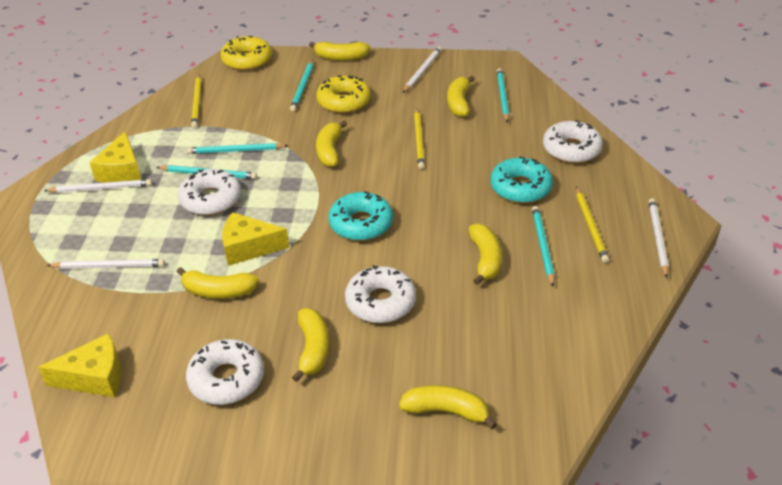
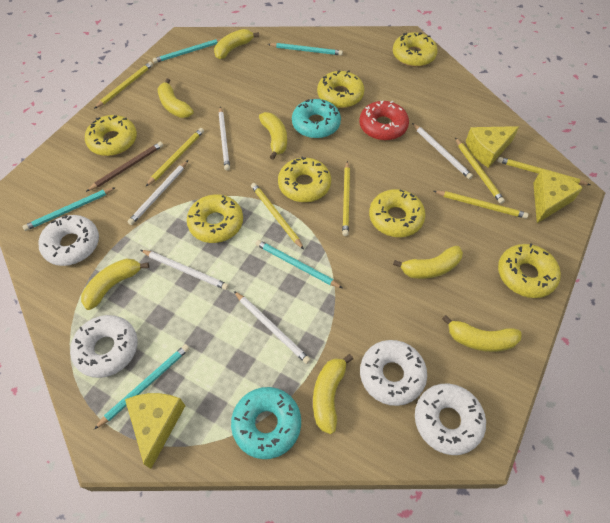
brown pencil: none = 0 -> [86,142,163,192] = 1
red donut: none = 0 -> [359,100,409,141] = 1
white pencil: [44,179,152,193] [47,259,165,269] [403,47,442,93] [649,198,669,278] = 4 -> [128,160,188,225] [141,250,229,290] [219,107,230,171] [234,291,311,364] [412,123,473,179] = 5
yellow donut: [220,36,272,71] [316,75,371,113] = 2 -> [85,115,137,156] [187,194,243,243] [278,156,331,202] [317,70,364,108] [369,189,426,237] [393,32,438,67] [498,243,561,298] = 7
yellow pencil: [191,74,201,128] [414,108,425,169] [576,187,609,263] = 3 -> [94,62,153,109] [145,128,204,187] [251,183,304,249] [342,161,350,236] [434,191,529,219] [455,138,505,204] [498,157,590,185] = 7

